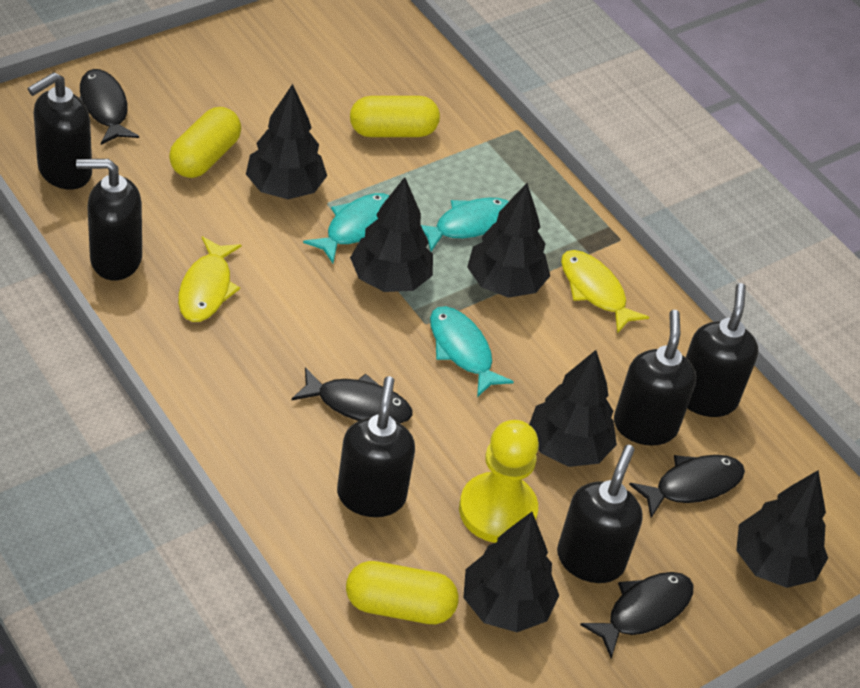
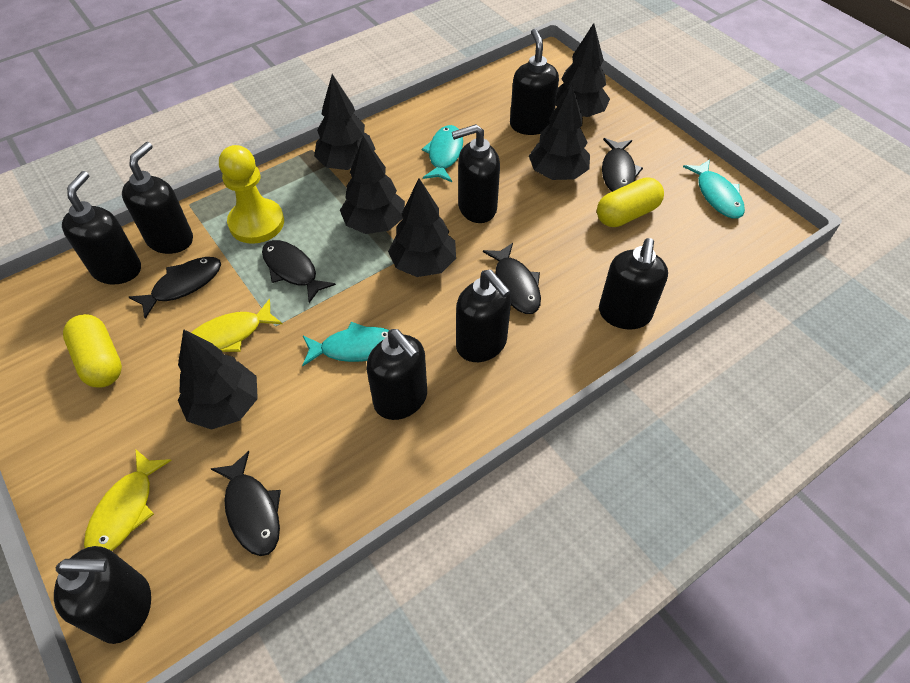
black fish: [80,69,139,145] [291,367,413,423] [580,572,693,659] [629,455,745,518] = 4 -> [129,257,221,319] [211,451,281,556] [262,240,336,303] [483,243,541,314] [602,138,643,192] = 5
black soap dispenser: [27,72,92,190] [76,159,142,281] [337,376,415,517] [557,445,643,583] [614,310,697,446] [685,283,758,417] = 6 -> [54,546,151,644] [62,171,141,285] [122,142,193,254] [367,329,427,420] [452,124,500,223] [456,270,511,362] [510,29,559,135] [599,238,668,329] = 8
yellow capsule: [169,107,241,178] [346,561,459,624] [350,96,440,137] = 3 -> [63,314,122,388] [597,177,664,227] = 2

